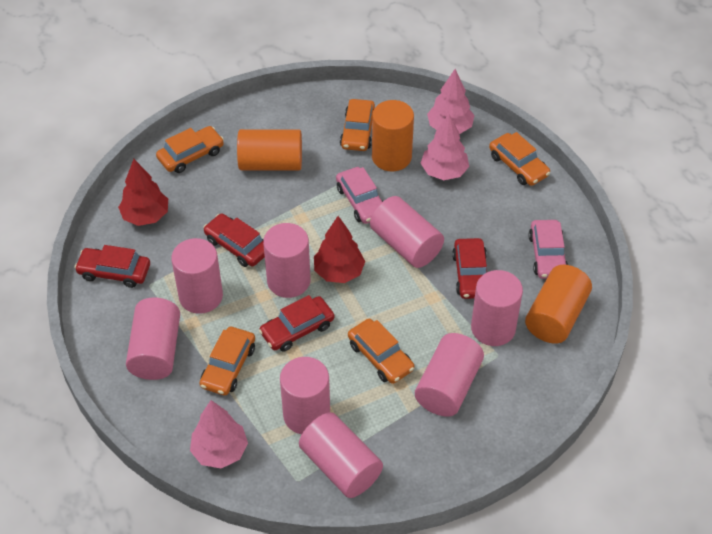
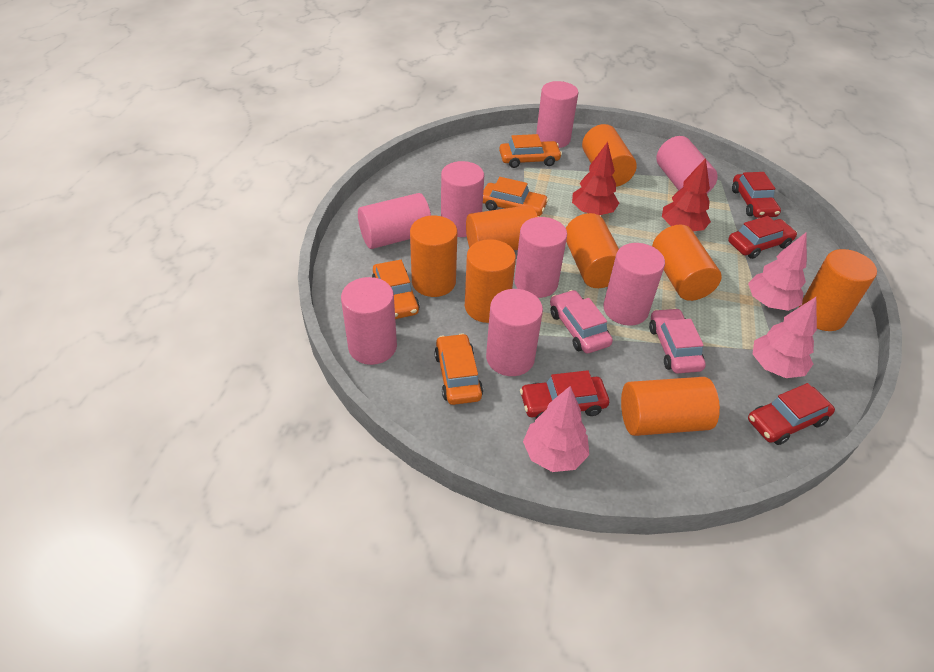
orange car: [156,126,224,173] [199,327,255,395] [340,99,375,151] [348,319,414,384] [489,132,550,186] = 5 -> [372,260,420,319] [434,333,483,405] [483,177,549,216] [499,134,562,168] = 4
orange cylinder: [237,129,302,171] [372,100,414,171] [525,265,592,344] = 3 -> [410,216,457,297] [465,239,516,323] [466,205,538,251] [566,213,619,288] [582,124,637,187] [621,377,720,436] [652,224,722,301] [799,249,877,331] = 8

